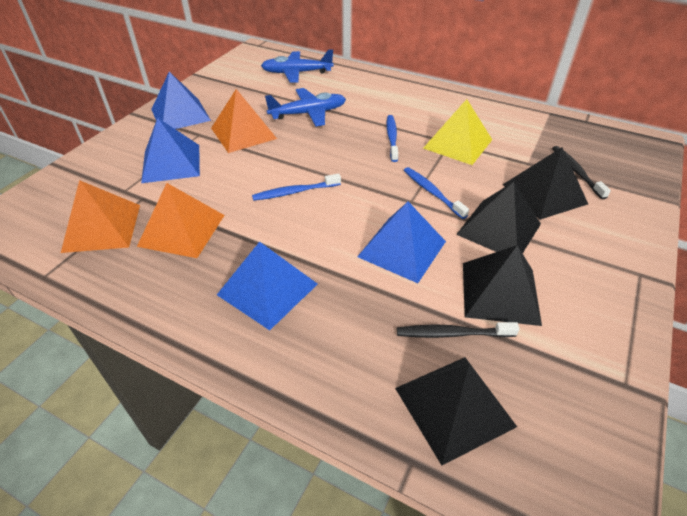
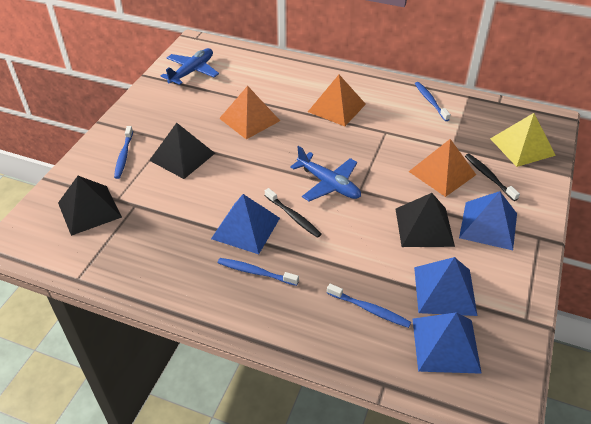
black pyramid: [395,357,517,465] [456,182,541,253] [463,245,542,326] [503,147,588,220] = 4 -> [58,176,122,236] [149,123,215,179] [395,193,455,247] = 3
blue toothbrush: [252,173,341,201] [387,115,398,162] [404,167,469,219] = 3 -> [114,126,133,179] [218,258,299,286] [327,284,411,328] [415,82,451,121] = 4

